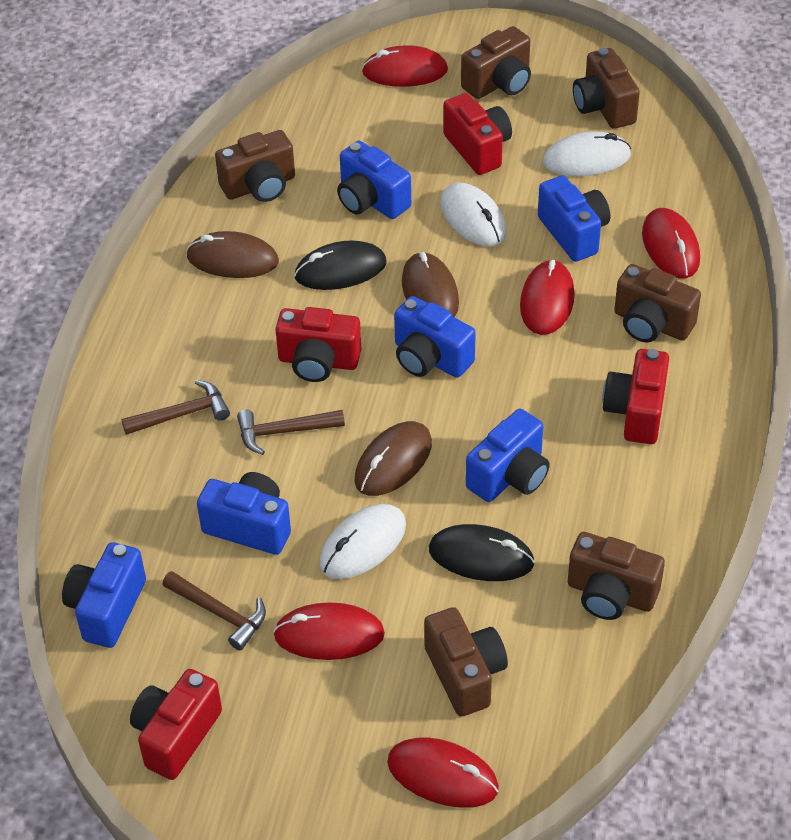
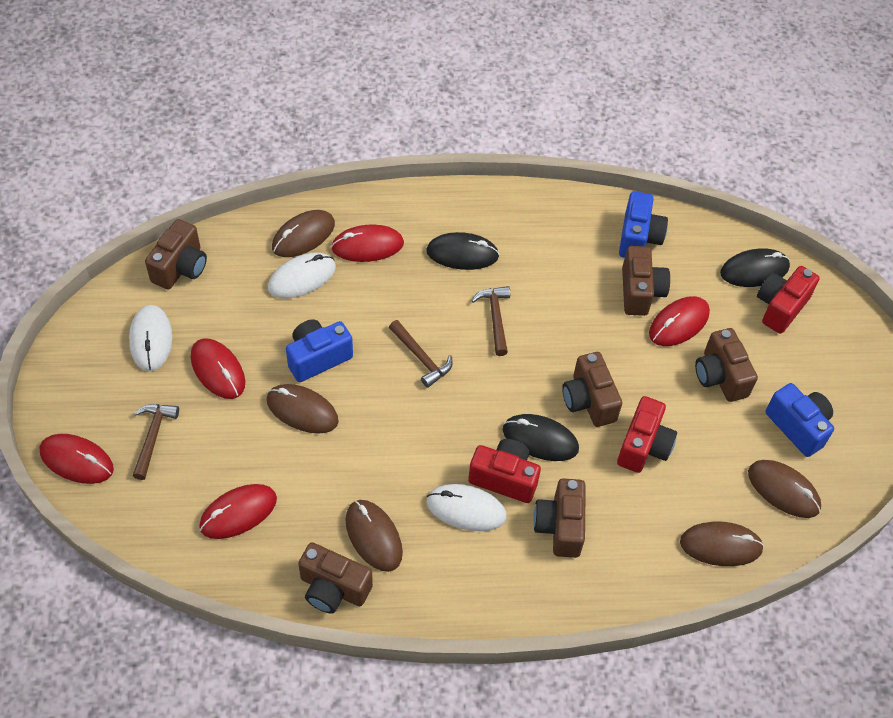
black mouse: [294,240,387,290] [429,524,535,581] = 2 -> [426,232,500,270] [503,414,579,461] [720,249,790,287] = 3
blue camera: [62,542,146,648] [197,472,291,555] [337,141,411,219] [394,296,476,378] [466,409,550,502] [538,175,610,262] = 6 -> [286,319,353,382] [619,191,668,258] [765,383,834,457] = 3
brown mouse: [186,231,279,278] [354,421,432,496] [402,252,459,318] = 3 -> [266,384,339,434] [272,210,335,257] [345,500,403,572] [680,522,764,566] [748,460,821,518] = 5
red camera: [130,669,222,780] [275,307,361,382] [443,93,512,175] [602,349,669,444] = 4 -> [468,439,541,503] [617,396,677,473] [757,266,819,334] = 3

